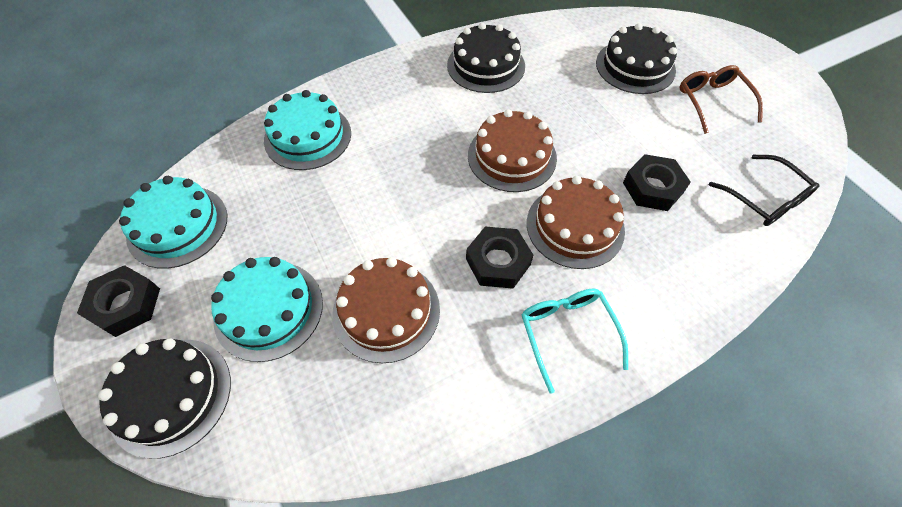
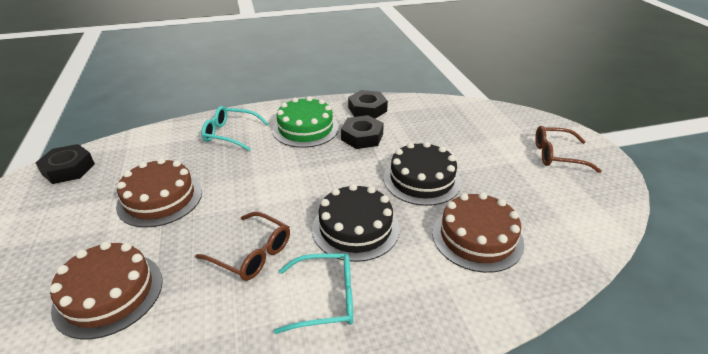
black cake: [98,338,231,459] [447,23,525,93] [596,23,677,94] = 3 -> [312,184,400,262] [383,141,461,206] = 2
black glasses: [709,155,819,226] = 1 -> none = 0
brown glasses: [679,65,763,134] = 1 -> [195,212,290,281] [535,126,601,173] = 2
green cake: none = 0 -> [272,96,339,148] = 1
turquoise cake: [119,176,227,269] [211,257,323,362] [264,90,351,170] = 3 -> none = 0
turquoise glasses: [521,288,628,394] = 1 -> [201,106,269,151] [274,253,353,334] = 2

